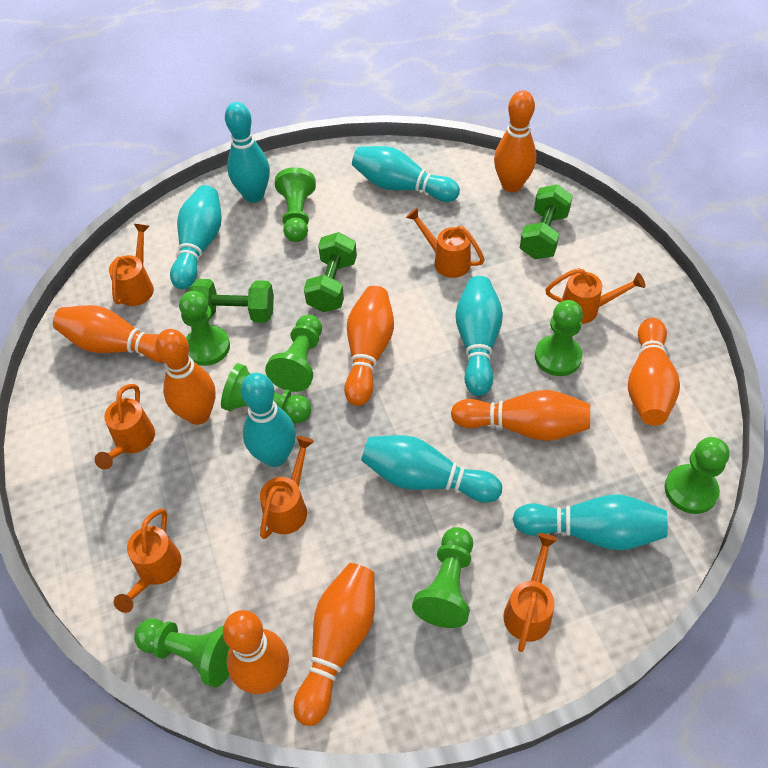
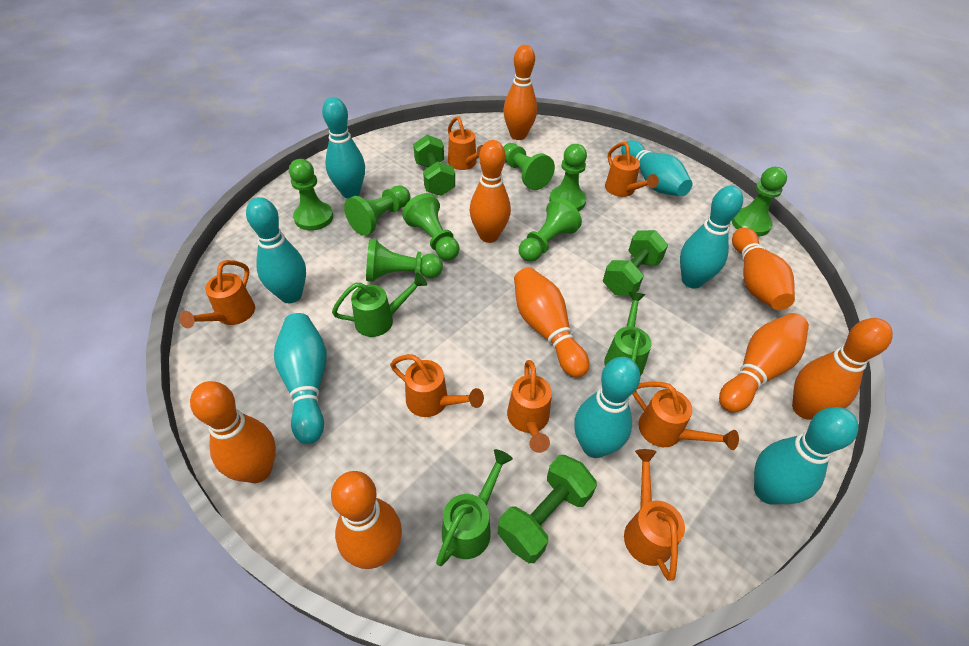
green watering can: none = 0 -> [332,273,427,337] [436,449,513,566] [604,292,652,376] = 3

